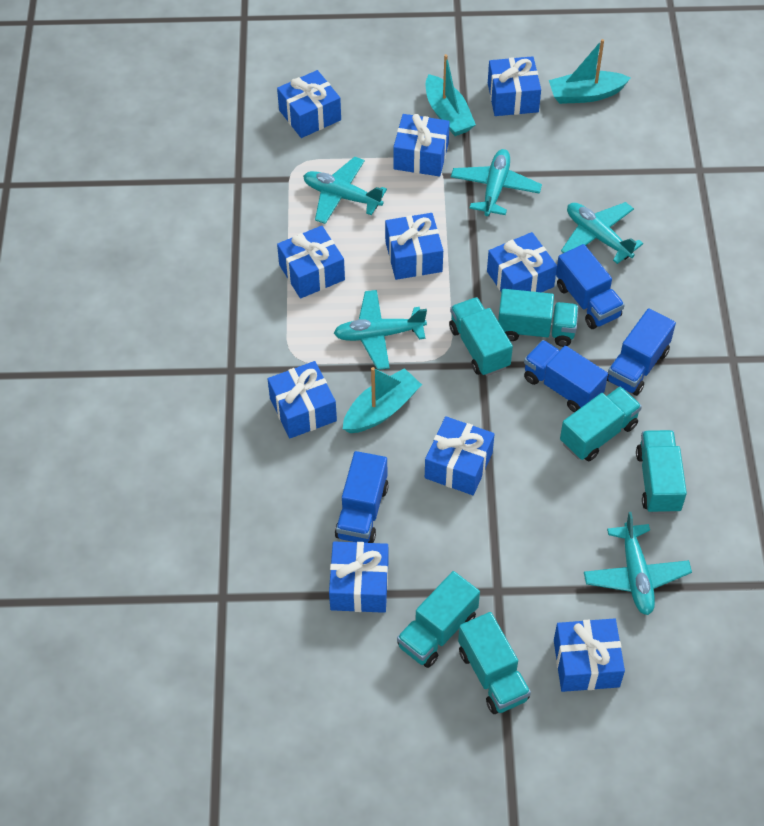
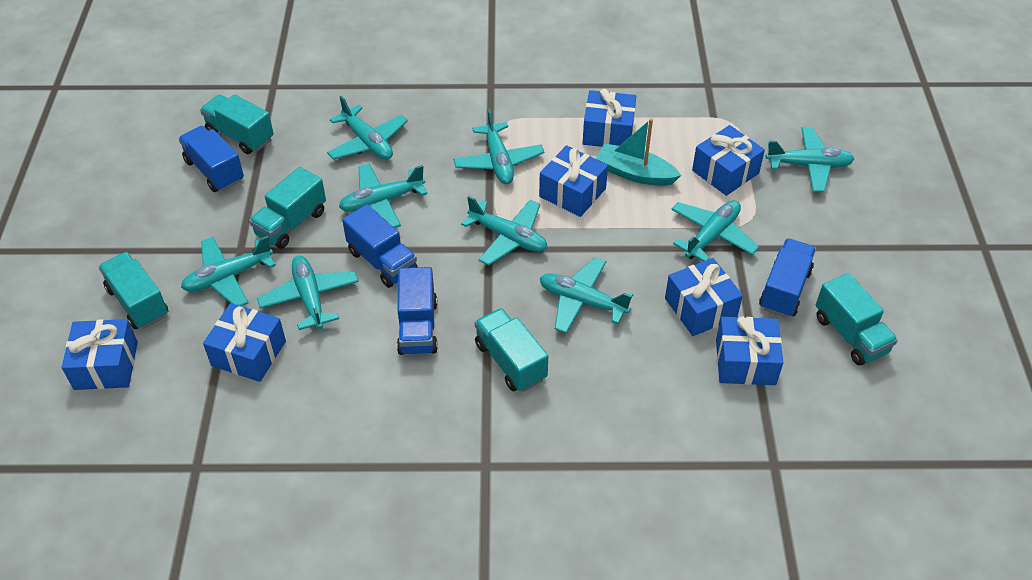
blue gift: [268,361,337,438] [277,70,341,138] [277,226,345,299] [329,542,389,613] [385,213,443,280] [393,114,450,176] [425,416,495,495] [487,232,557,292] [488,56,541,116] [554,618,625,692] = 10 -> [62,319,138,390] [203,303,286,382] [539,145,608,217] [582,89,636,147] [665,258,743,336] [692,125,765,196] [716,316,784,385] = 7
turquoise boat: [343,367,422,433] [426,54,476,136] [549,39,630,104] = 3 -> [596,118,681,186] = 1
turquoise plane: [303,157,387,224] [334,290,427,370] [451,149,542,216] [561,202,643,264] [584,512,692,615] = 5 -> [181,236,276,306] [257,256,359,330] [327,96,408,160] [339,163,428,228] [453,109,544,184] [461,196,547,266] [540,257,633,333] [671,200,759,261] [766,127,854,192] = 9
turquoise truck: [397,571,480,668] [449,297,513,376] [458,612,531,714] [498,289,579,347] [560,386,642,462] [636,430,687,514] = 6 -> [98,252,168,329] [200,94,274,154] [249,167,326,249] [475,308,548,392] [816,273,898,365] = 5

